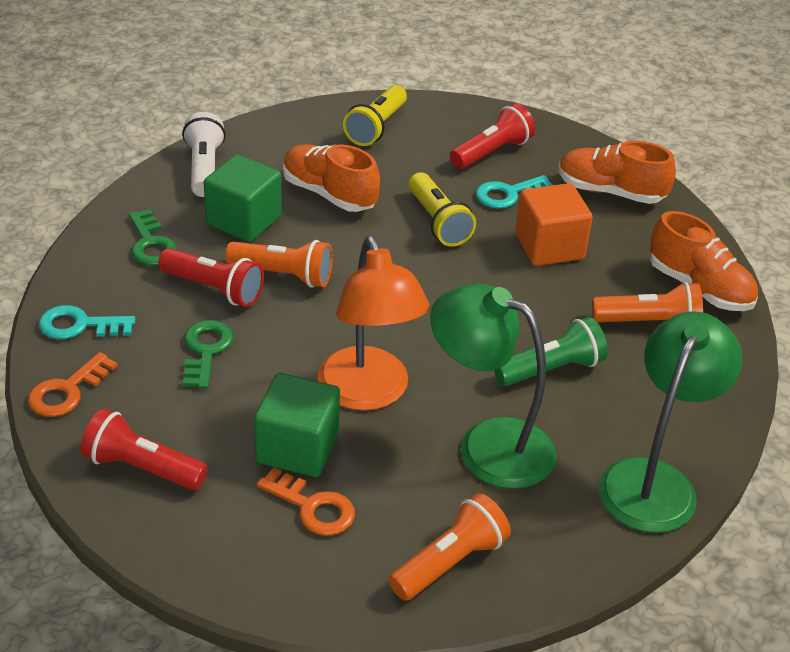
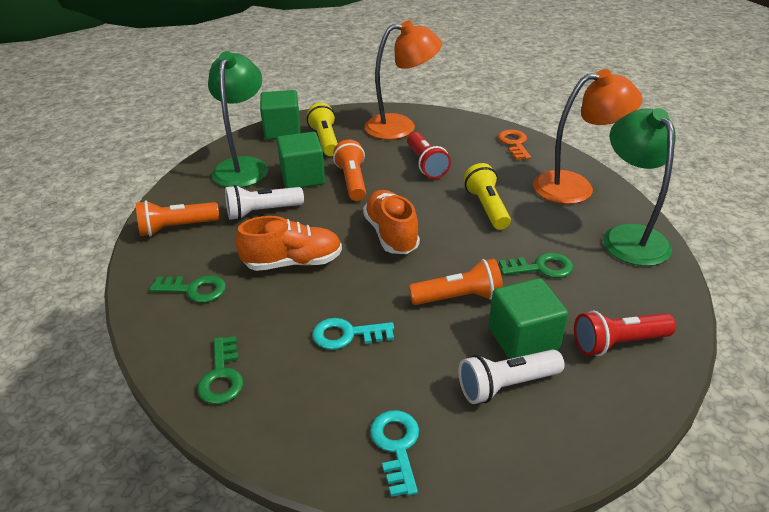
green cube: [204,154,282,242] [254,373,340,477] = 2 -> [260,90,301,140] [277,132,325,188] [489,278,568,359] = 3
green flashlight: [494,317,608,386] = 1 -> none = 0
green key: [129,209,177,266] [183,320,233,389] = 2 -> [150,275,226,303] [197,336,244,404] [499,252,573,278] = 3
orange cube: [515,183,593,266] = 1 -> none = 0
orange key: [28,352,118,417] [257,467,355,536] = 2 -> [498,130,531,160] = 1
orange lamp: [317,236,430,411] = 1 -> [365,20,442,140] [533,69,643,204] = 2
orange shoe: [283,144,380,212] [559,141,676,204] [650,211,758,311] = 3 -> [236,216,342,271] [363,190,420,254] = 2
red flashlight: [80,409,208,490] [158,248,264,307] [450,103,535,169] = 3 -> [407,132,451,179] [574,311,676,356] = 2
white flashlight: [182,112,226,197] = 1 -> [225,185,304,220] [459,349,564,404] = 2

